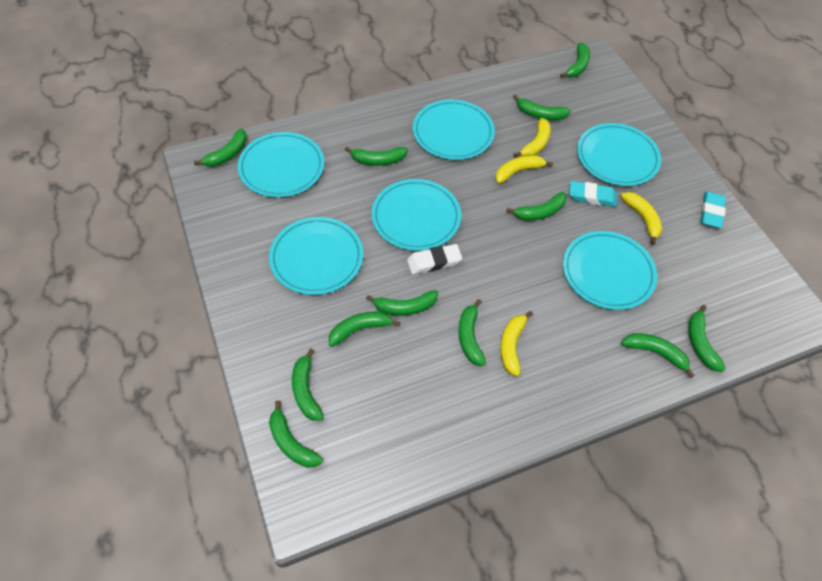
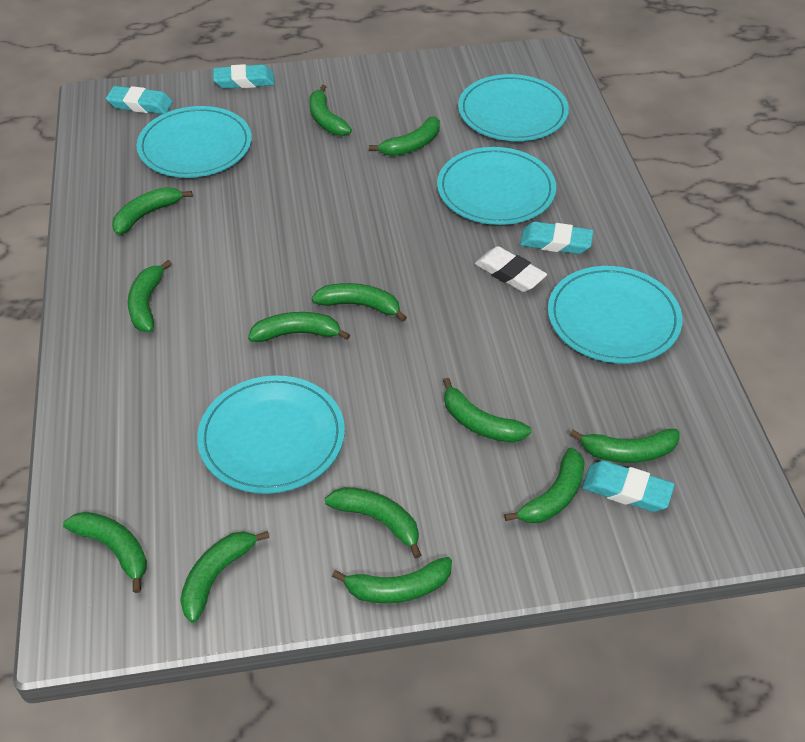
green banana: [194,129,247,167] [269,400,323,467] [292,348,324,421] [329,311,400,347] [345,147,408,165] [366,290,438,316] [458,299,486,366] [506,192,567,221] [513,94,571,120] [560,43,590,78] [621,333,695,378] [688,305,726,372] = 12 -> [63,512,147,593] [112,187,192,235] [128,260,172,332] [180,531,270,623] [248,312,350,342] [309,85,352,136] [312,283,407,322] [325,487,421,558] [332,557,452,604] [369,116,440,156] [443,378,531,443] [504,448,585,523] [570,429,680,463] = 13
turquoise eraser: [569,181,617,207] [701,191,726,228] = 2 -> [106,86,173,114] [213,64,275,89] [520,222,593,254] [582,461,675,512] = 4
turquoise plate: [238,132,324,197] [269,217,363,295] [372,179,461,251] [413,100,495,160] [563,231,657,310] [577,123,661,186] = 6 -> [136,106,252,178] [197,375,345,494] [437,147,556,225] [458,74,569,141] [548,266,682,364] = 5
yellow banana: [495,155,553,184] [500,311,533,376] [513,118,551,157] [621,192,662,245] = 4 -> none = 0

